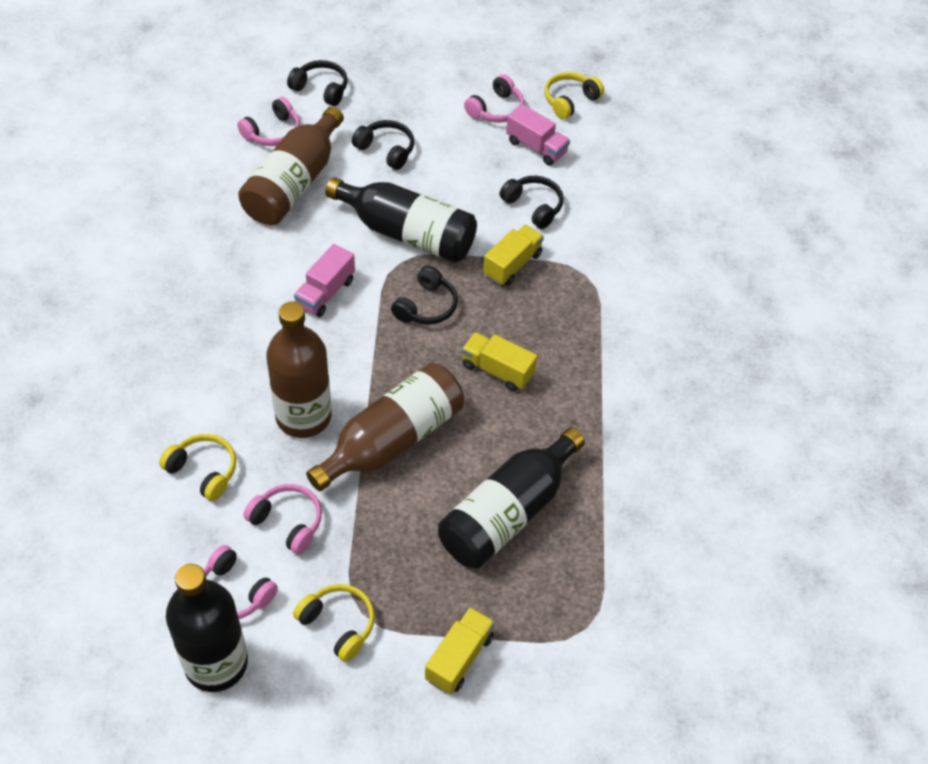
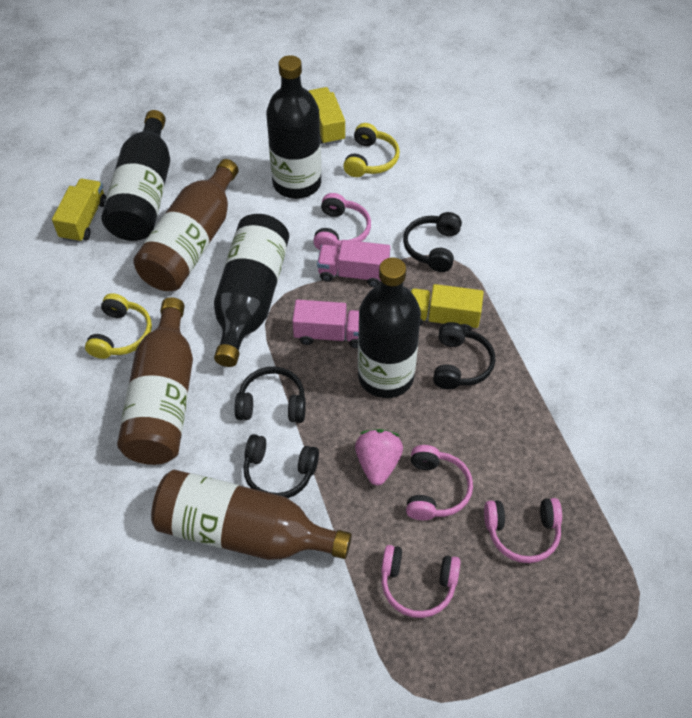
black bottle: [166,564,248,692] [325,177,477,263] [438,427,585,568] = 3 -> [102,110,170,241] [214,214,289,367] [266,55,321,199] [358,258,421,398] = 4
pink strawberry: none = 0 -> [355,429,403,485] = 1
yellow headphones: [159,434,236,501] [293,584,375,662] [544,72,604,119] = 3 -> [85,293,152,359] [343,123,400,177] = 2

